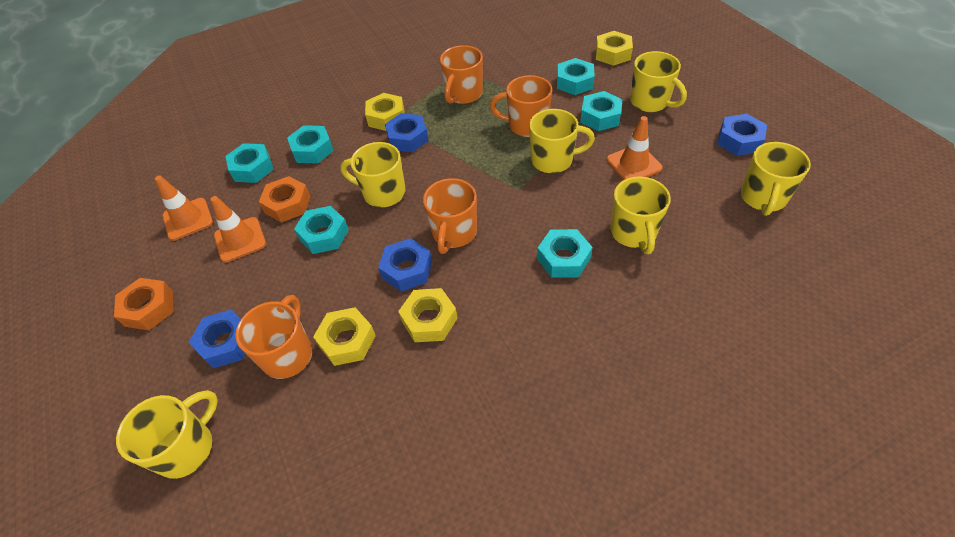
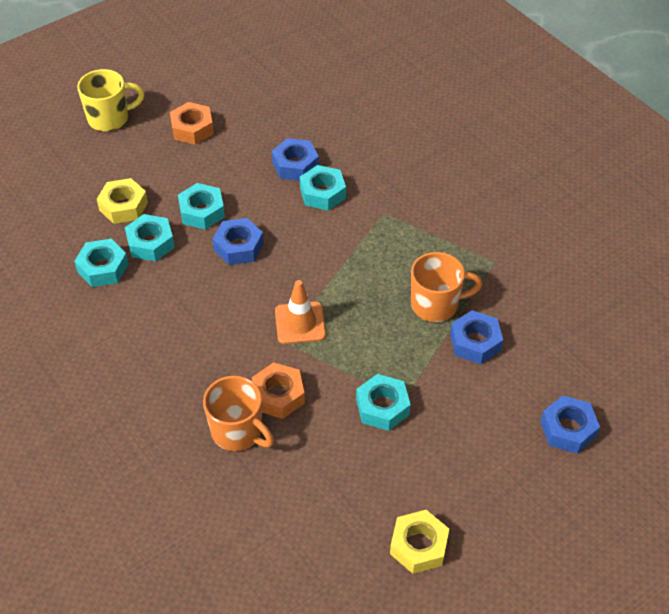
orange mug: [235,295,312,379] [423,178,477,254] [440,45,483,104] [490,75,552,137] = 4 -> [203,376,274,451] [411,252,482,322] = 2
orange traffic cone: [155,176,213,241] [211,196,266,262] [606,116,663,180] = 3 -> [275,280,326,344] = 1
turquoise nut: [225,143,274,183] [287,125,334,164] [294,206,349,254] [537,229,592,278] [557,58,595,95] [580,91,623,131] = 6 -> [74,239,129,287] [125,214,175,262] [178,183,225,230] [300,165,346,211] [356,374,411,431] = 5
yellow mug: [116,390,218,479] [340,142,405,208] [529,109,595,173] [610,176,671,254] [630,51,687,112] [740,142,811,216] = 6 -> [77,69,144,131] = 1
yellow nut: [313,307,376,366] [365,93,405,131] [398,288,458,342] [596,31,633,66] = 4 -> [97,178,148,224] [390,510,449,574] = 2

